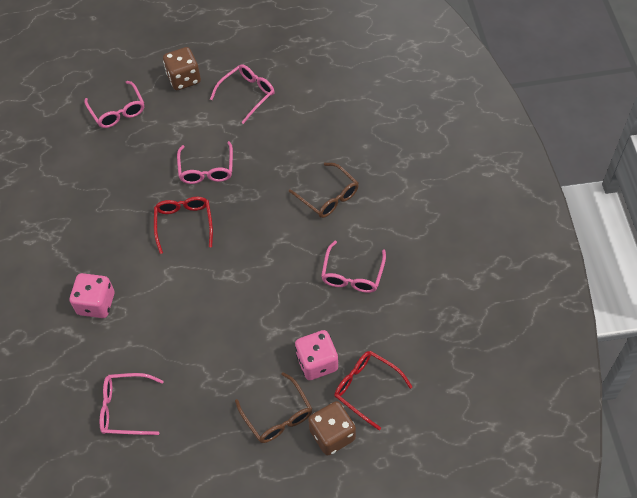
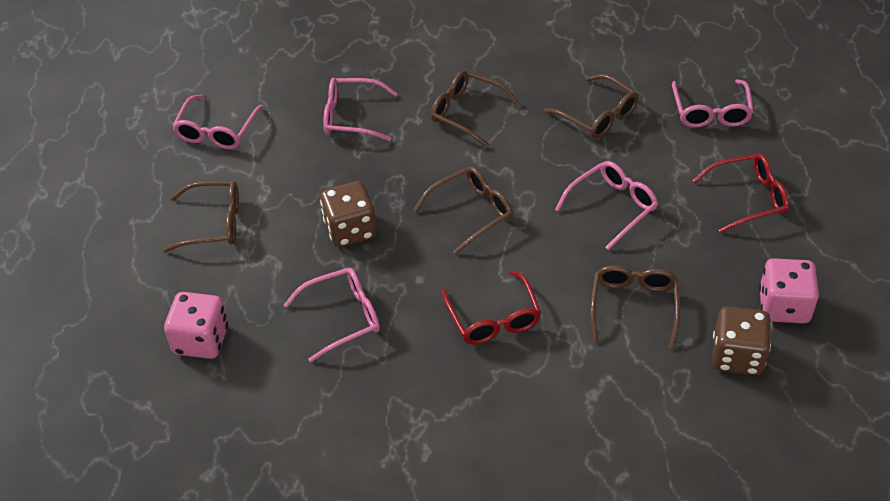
brown glasses: [235,372,312,443] [289,163,359,218] = 2 -> [163,181,239,253] [414,166,512,255] [431,71,521,148] [544,74,639,139] [590,265,680,348] = 5

